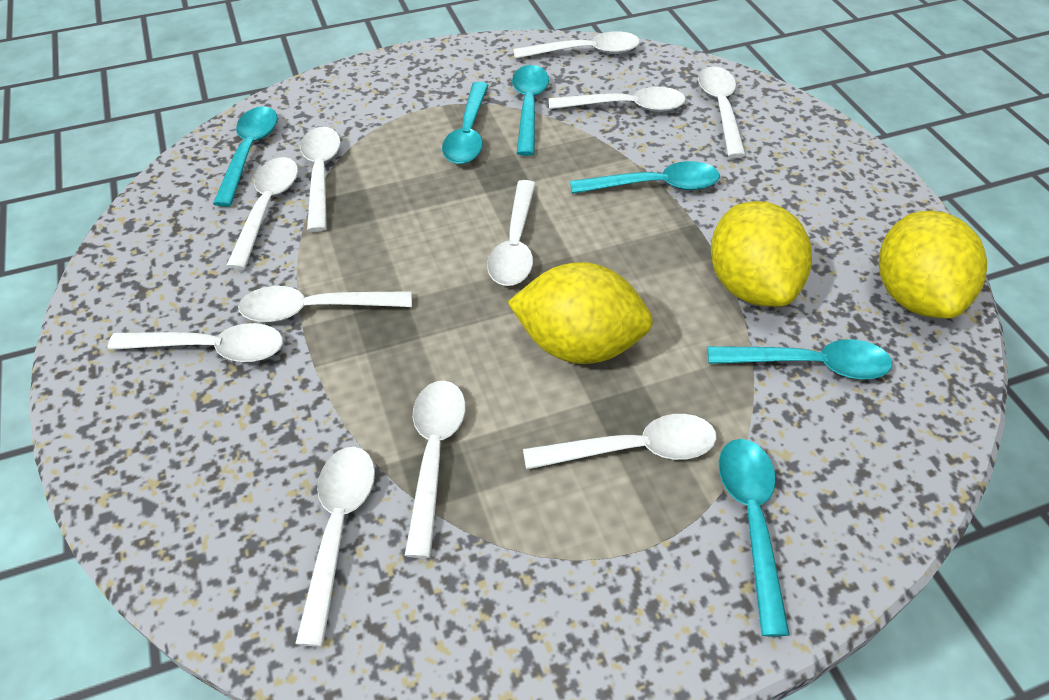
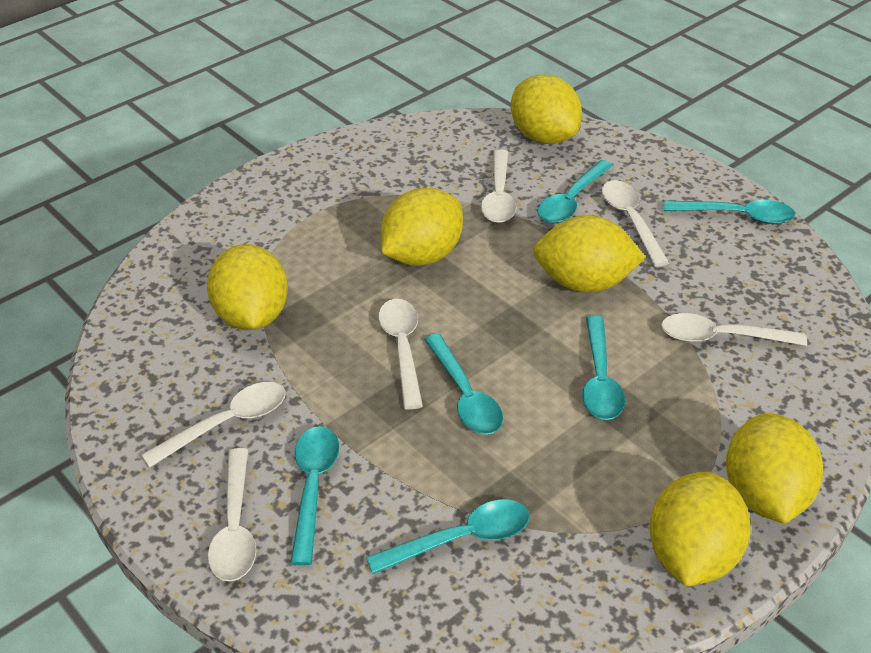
white spoon: [107,323,283,362] [226,157,298,270] [238,286,412,322] [295,447,375,647] [300,127,341,232] [405,381,466,558] [487,180,536,286] [513,31,640,59] [523,414,717,470] [549,87,686,112] [698,66,746,158] = 11 -> [141,382,286,467] [208,448,256,582] [378,299,423,410] [481,149,517,223] [602,180,669,267] [661,313,807,346] = 6
yellow lemon: [508,262,653,364] [711,201,812,307] [879,211,987,319] = 3 -> [207,244,288,330] [381,188,463,266] [511,74,582,144] [533,215,646,292] [650,472,751,587] [726,413,823,524] = 6

